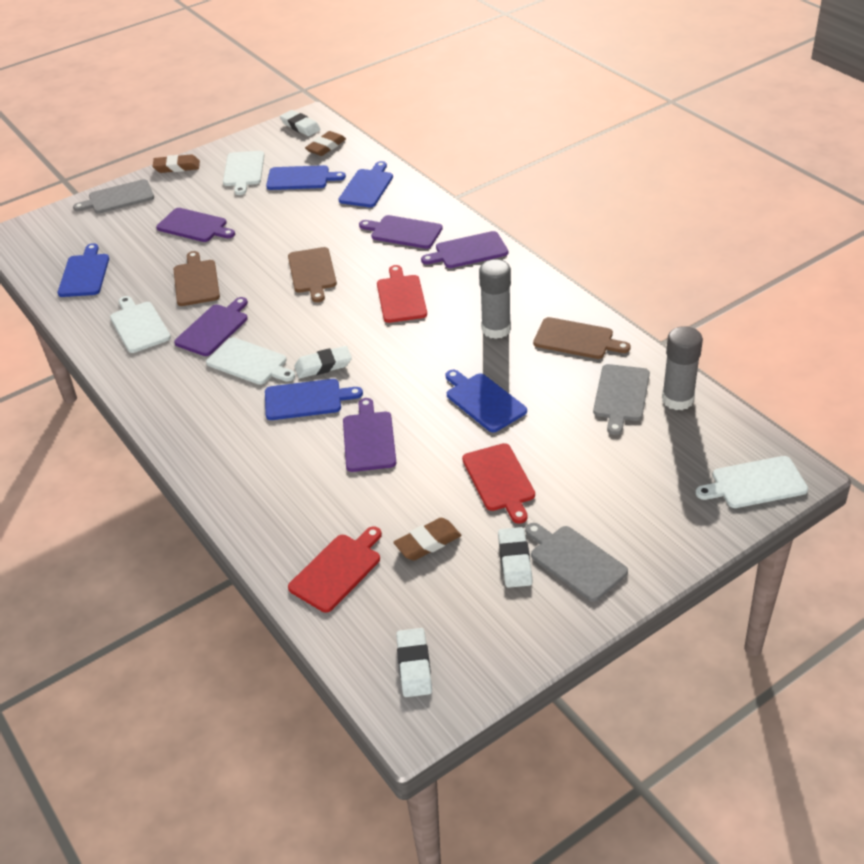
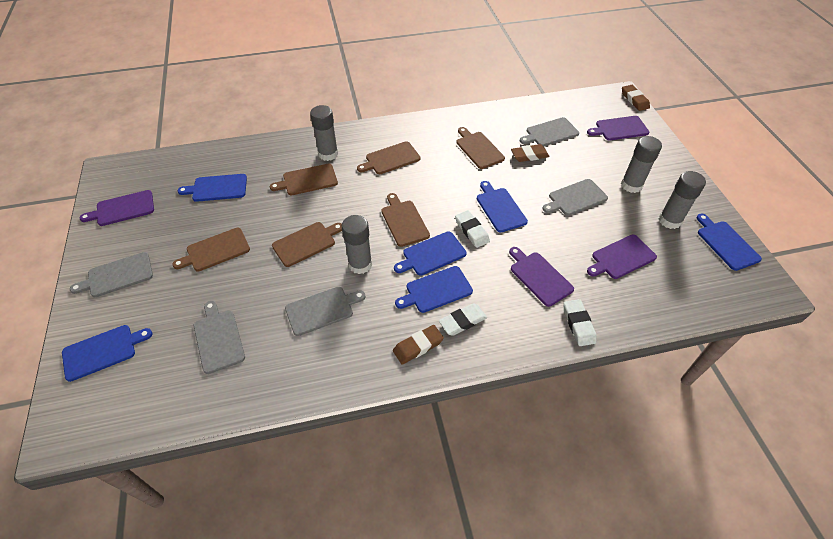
blue cutting board: [58,243,109,297] [265,379,363,420] [266,165,346,190] [339,161,393,207] [445,370,527,432] = 5 -> [62,325,152,382] [178,174,247,202] [394,231,467,276] [395,266,473,313] [477,181,528,232] [696,213,762,271] = 6
brown cutting board: [174,251,220,306] [288,247,337,302] [533,317,631,359] = 3 -> [172,228,250,272] [270,164,338,195] [272,222,342,267] [357,141,420,174] [381,193,430,247] [457,127,505,169] = 6
grey cutting board: [73,179,154,214] [525,523,628,602] [593,364,650,435] = 3 -> [70,252,153,297] [194,301,245,374] [285,287,366,336] [520,117,579,146] [543,179,608,216] = 5
grey glue stick: [479,259,511,339] [662,326,703,410] = 2 -> [310,105,338,161] [342,215,372,274] [621,136,662,193] [659,171,706,229] = 4
purple cutting board: [156,208,235,242] [174,297,248,356] [343,398,396,472] [359,215,443,249] [421,231,508,268] = 5 -> [80,190,154,226] [509,247,574,307] [587,116,649,141] [587,235,657,279] = 4
red cutting board: [288,527,382,613] [377,265,427,323] [462,443,535,524] = 3 -> none = 0
white cutting board: [110,296,171,353] [206,337,295,385] [223,151,264,195] [695,456,808,508] = 4 -> none = 0
white eraser: [280,110,321,136] [294,346,352,378] [396,628,432,697] [498,527,532,588] = 4 -> [439,303,487,336] [455,210,490,248] [563,299,597,346] = 3

